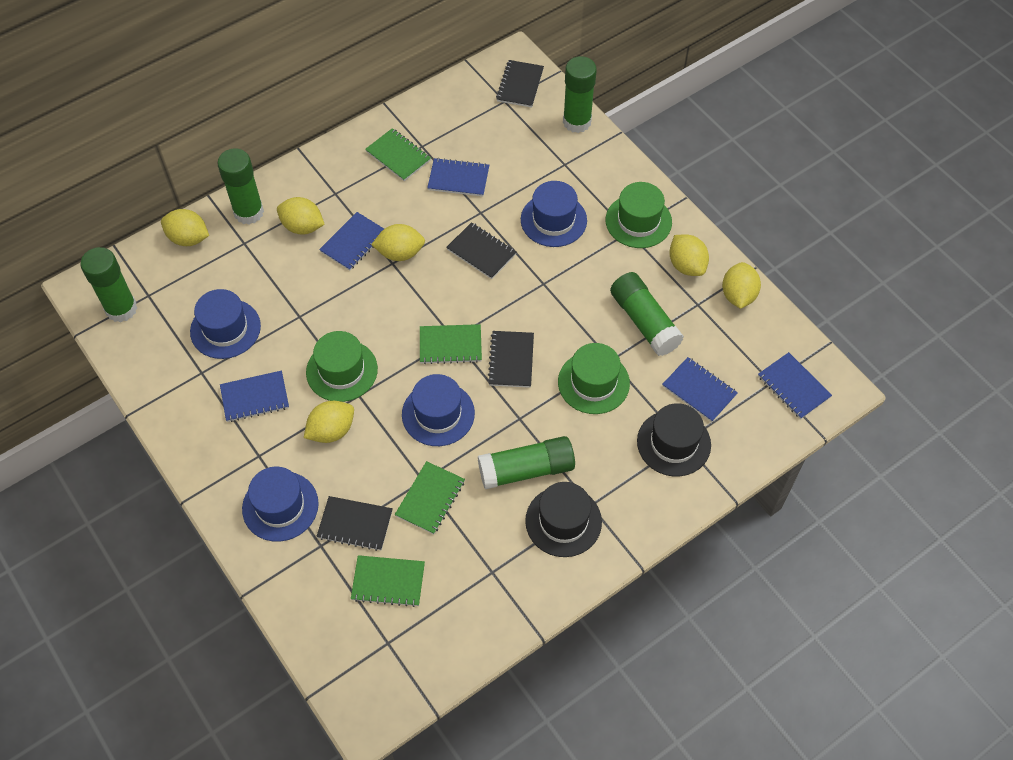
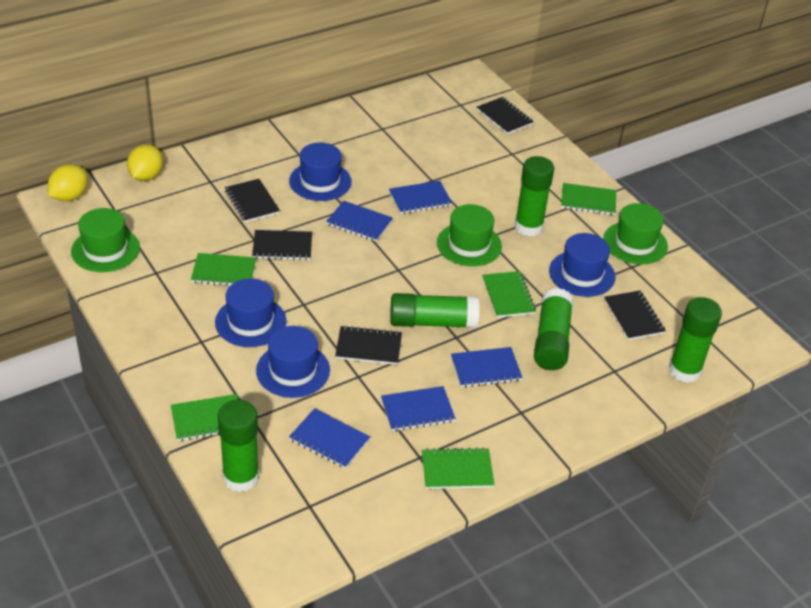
black hat: [525,482,602,557] [637,403,711,476] = 2 -> none = 0
black notebook: [316,496,393,551] [446,222,516,279] [487,331,534,388] [496,60,544,108] = 4 -> [225,179,280,222] [252,230,312,260] [335,325,402,365] [477,97,534,134] [604,291,666,340] = 5
green notebook: [351,555,425,607] [365,128,431,181] [395,461,465,534] [420,324,482,364] = 4 -> [171,394,238,441] [191,253,256,286] [422,447,495,489] [482,271,536,318] [561,183,616,215] = 5
yellow lemon: [161,209,209,246] [277,197,325,235] [304,401,354,443] [371,224,425,261] [669,234,709,276] [722,262,761,309] = 6 -> [48,165,88,201] [127,144,163,181] = 2

